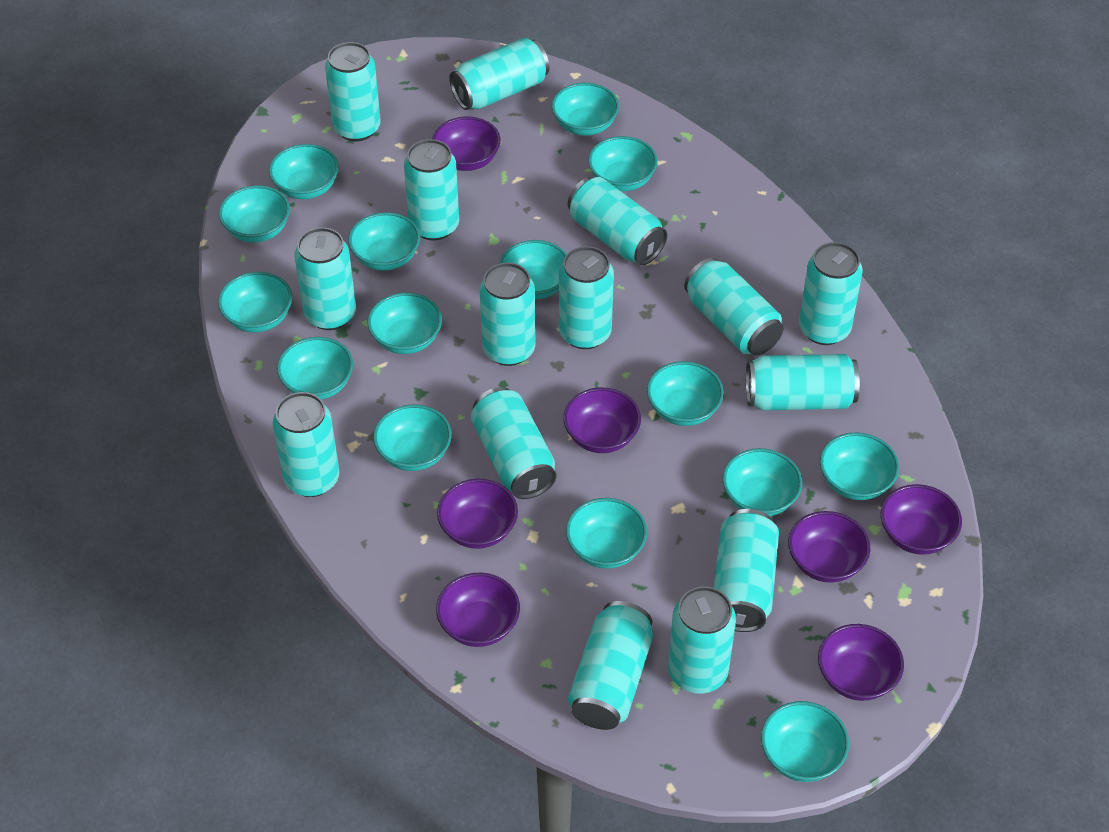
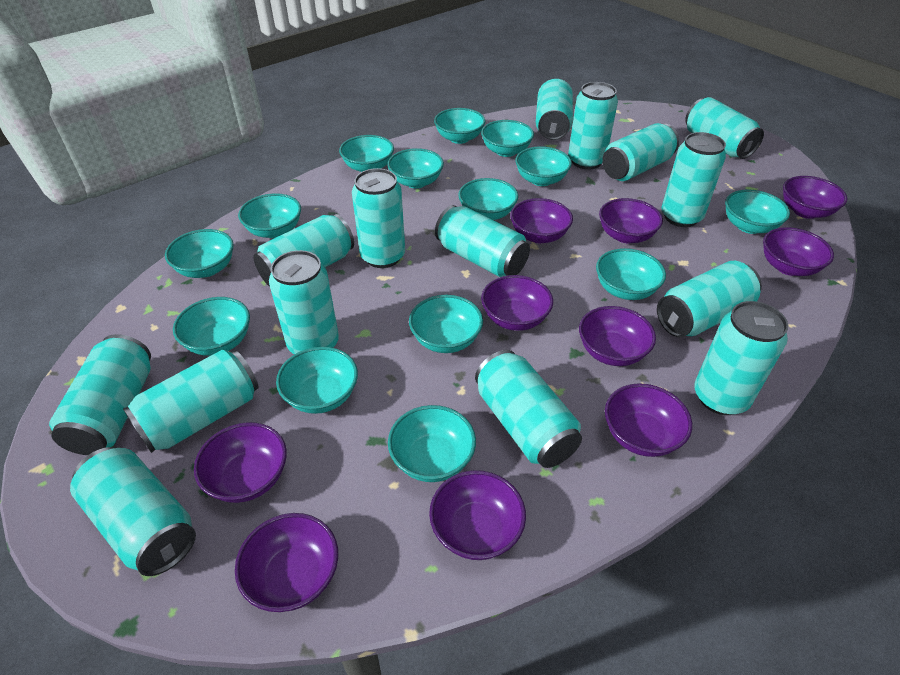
purple bowl: [432,117,501,171] [436,573,520,647] [437,479,518,549] [563,387,641,453] [788,511,871,583] [818,624,904,701] [880,484,962,555] = 7 -> [194,422,287,503] [235,513,338,612] [429,470,526,560] [481,275,553,331] [510,198,573,243] [579,306,656,366] [599,198,663,243] [605,383,692,457] [763,227,834,276] [783,176,847,219] = 10
turquoise bowl: [218,272,292,333] [219,185,290,243] [269,144,339,199] [277,337,353,400] [348,212,420,271] [367,293,442,354] [373,405,452,471] [499,240,567,299] [552,83,619,136] [566,498,647,569] [588,136,658,191] [647,361,724,426] [722,448,803,516] [761,701,849,782] [820,432,899,500] = 15 -> [165,229,234,278] [173,297,250,356] [238,193,301,238] [276,347,358,414] [339,135,394,172] [387,148,444,188] [388,405,476,482] [409,295,483,353] [434,108,485,144] [458,178,518,220] [481,120,534,157] [515,146,572,186] [596,248,666,300] [725,189,790,234] = 14

